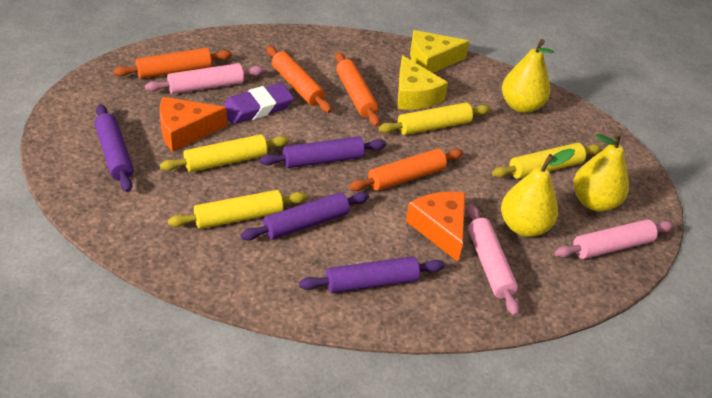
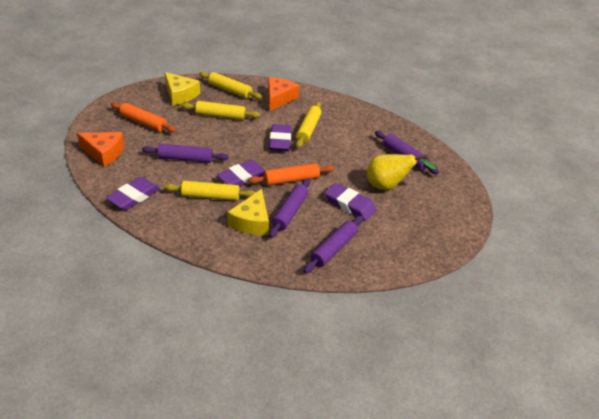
orange rolling pin: [113,48,232,79] [266,46,332,113] [335,52,380,127] [349,149,463,191] = 4 -> [111,102,176,133] [248,163,335,186] = 2
pink rolling pin: [145,63,264,94] [467,204,520,316] [555,219,674,259] = 3 -> none = 0
purple eraser: [223,83,294,124] = 1 -> [106,177,160,210] [217,160,266,187] [269,124,292,151] [324,183,377,221] = 4
yellow pear: [501,149,575,237] [502,39,554,113] [573,132,629,211] = 3 -> [366,154,436,190] = 1

